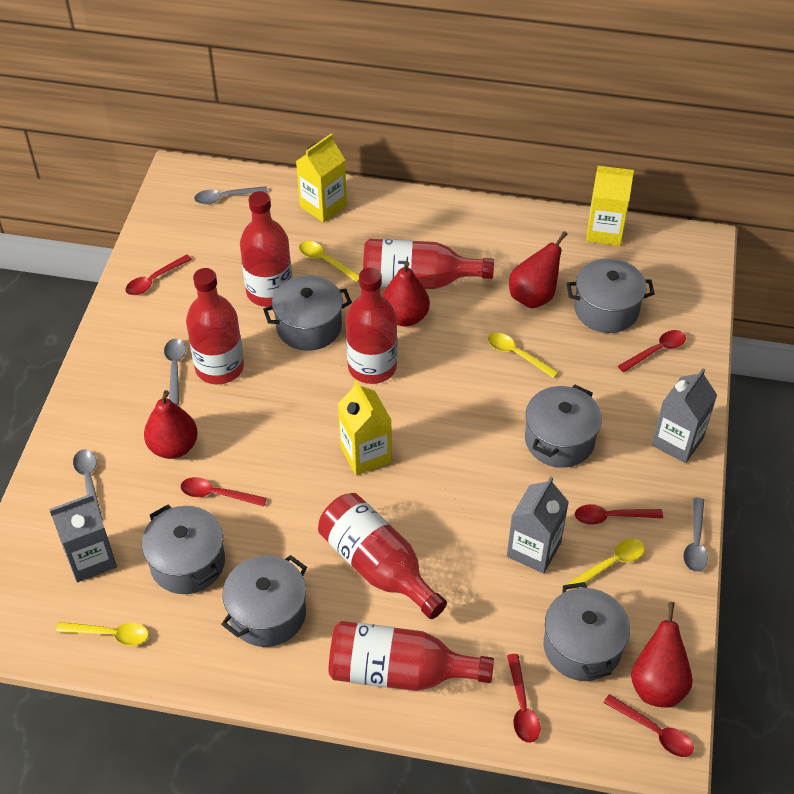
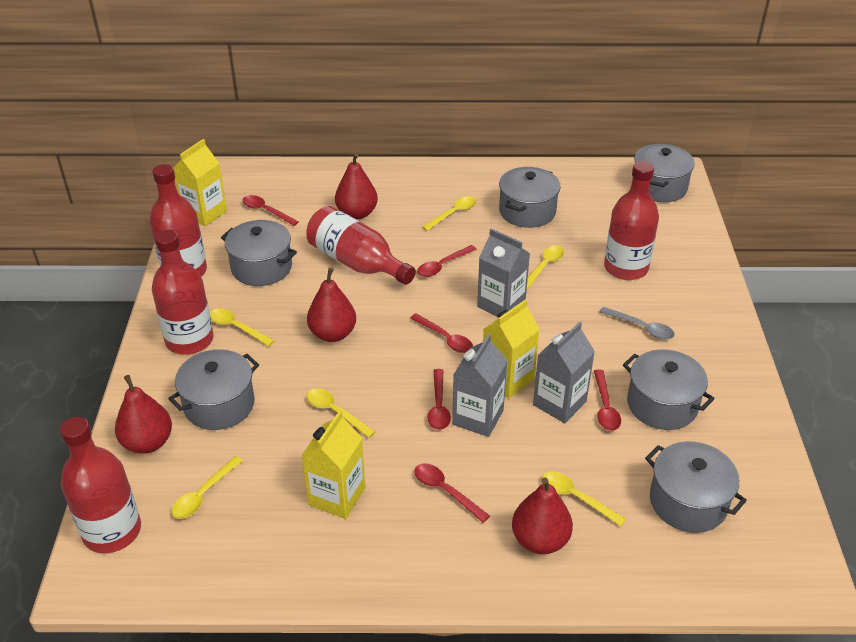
grey spoon: [73,449,103,520] [164,339,186,405] [194,186,268,204] [683,498,708,572] = 4 -> [600,307,675,340] = 1
red bottle: [186,268,244,384] [240,191,292,307] [318,493,447,619] [329,621,494,691] [346,267,397,384] [363,239,494,289] = 6 -> [60,417,141,553] [150,164,207,276] [152,230,213,355] [306,206,416,285] [604,161,659,280] = 5
yellow spoon: [56,622,149,646] [299,241,359,283] [488,333,559,378] [567,539,645,589] = 4 -> [172,456,243,519] [210,308,275,346] [307,388,376,438] [422,196,477,231] [527,245,564,290] [542,471,626,526] = 6

